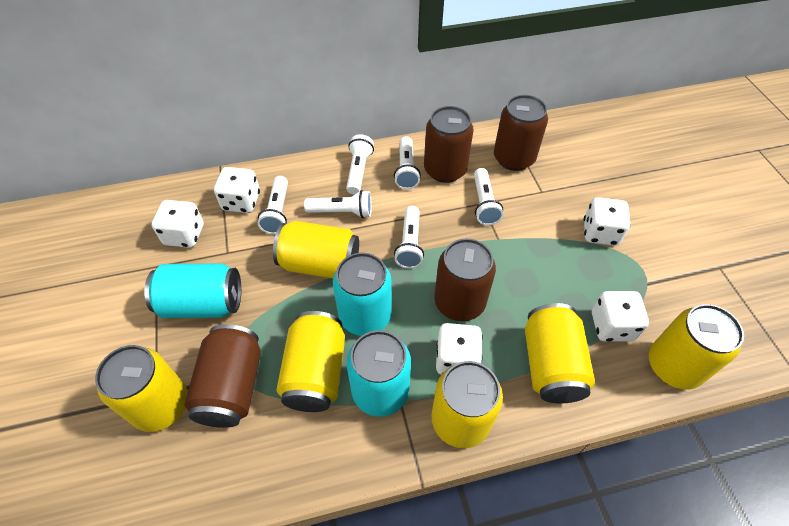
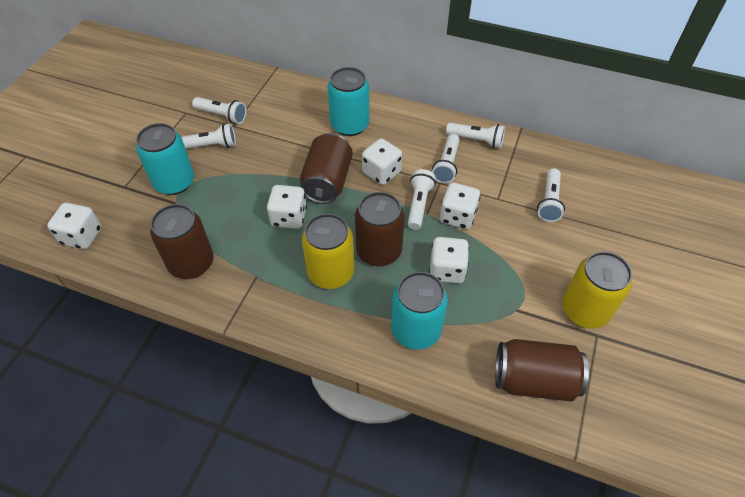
yellow can: [95,345,188,432] [273,221,359,279] [276,311,345,412] [431,361,503,448] [525,303,595,403] [649,304,744,390] = 6 -> [302,213,354,289] [562,251,632,329] = 2

